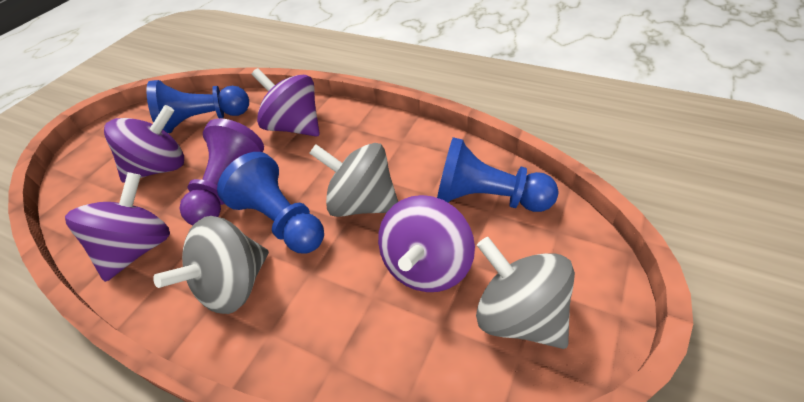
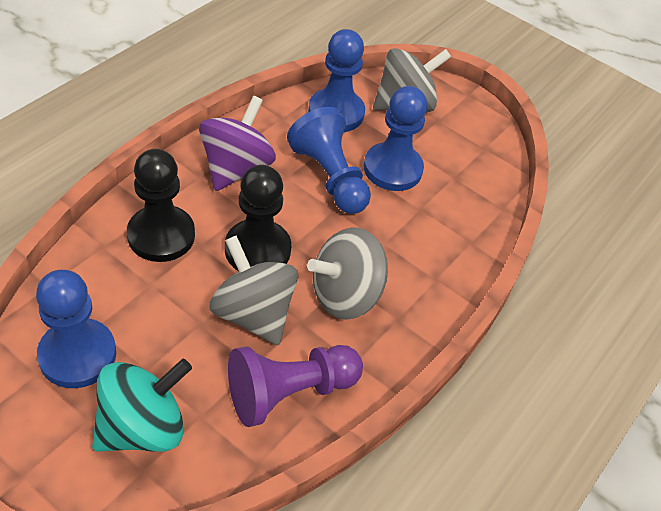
black pawn: none = 0 -> [127,149,195,262] [225,165,291,271] = 2
blue pawn: [146,80,249,133] [217,152,324,254] [437,137,559,212] = 3 -> [36,270,116,388] [287,107,371,214] [308,29,365,132] [364,86,427,191] = 4
purple spinning top: [65,172,170,282] [104,105,184,183] [252,68,320,136] [378,195,475,292] = 4 -> [199,96,276,191] = 1
turquoise spinning top: none = 0 -> [92,359,192,452] = 1

